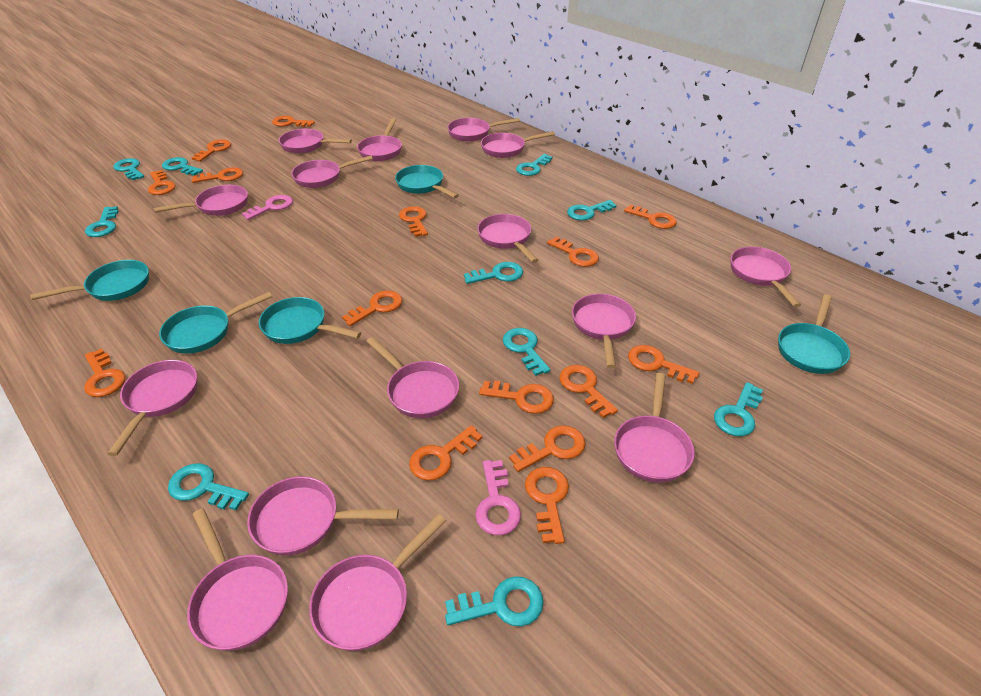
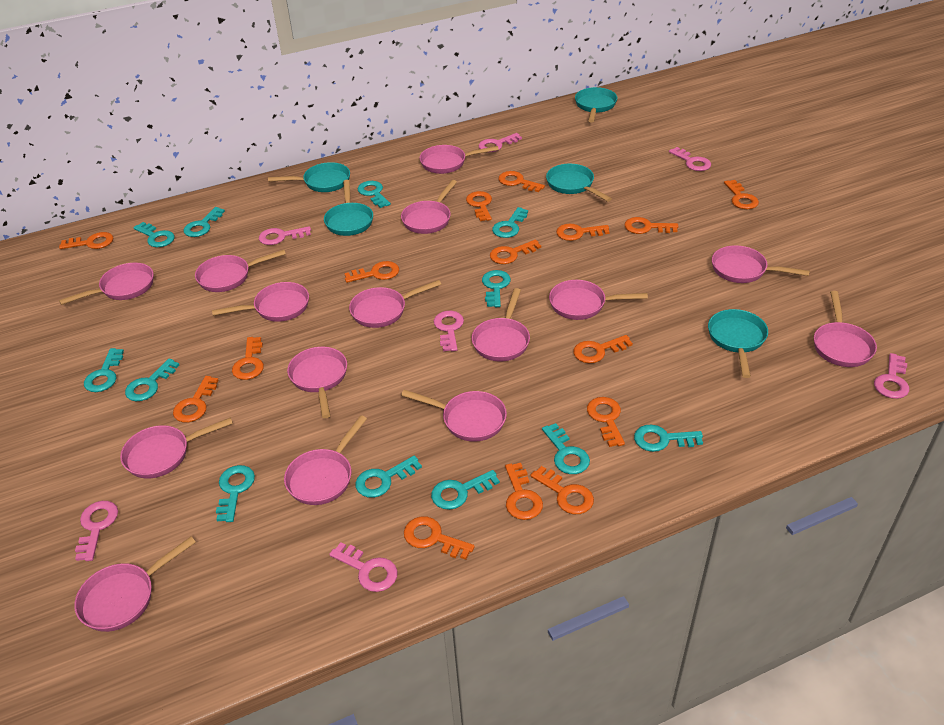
pink key: [242,195,293,220] [475,460,521,535] = 2 -> [75,501,118,561] [259,226,311,245] [329,542,398,592] [434,311,464,351] [478,133,522,152] [669,147,711,171] [874,353,909,399] = 7
turquoise key: [85,206,118,237] [113,158,144,180] [162,157,203,176] [168,463,249,510] [445,576,544,626] [464,262,523,284] [503,328,550,376] [516,154,553,176] [567,200,617,221] [714,382,763,436] = 10 -> [84,348,124,392] [125,358,179,401] [133,222,175,247] [183,207,225,237] [216,465,255,522] [355,455,422,498] [358,181,391,208] [431,470,500,510] [482,270,511,307] [492,207,528,238] [542,423,590,474] [634,425,703,452] = 12

